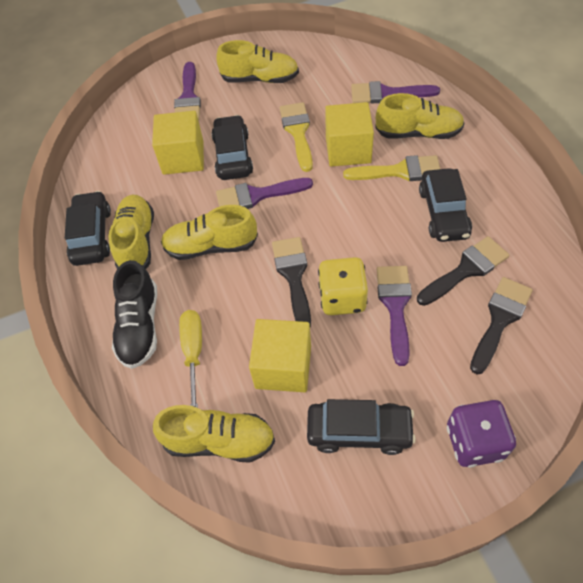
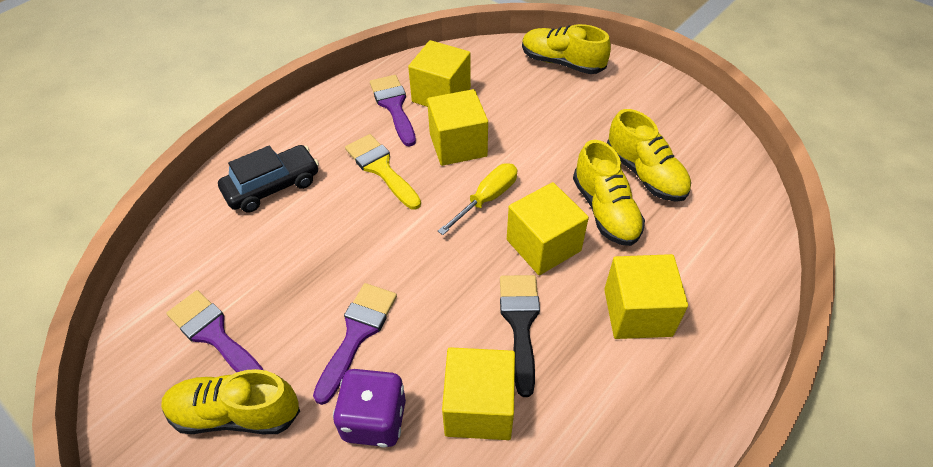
black brush: [272,237,311,327] [417,236,509,306] [470,277,533,374] = 3 -> [500,275,540,397] = 1
black car: [65,191,111,266] [211,115,253,180] [307,399,416,455] [419,168,472,242] = 4 -> [218,145,319,212] = 1
black shoe: [112,260,157,369] = 1 -> none = 0
purple brush: [174,62,201,121] [216,178,313,209] [351,81,440,104] [377,266,412,366] = 4 -> [167,290,263,372] [313,283,397,405] [370,75,416,147] = 3
yellow brush: [280,102,313,172] [343,155,440,181] = 2 -> [345,134,421,210] = 1
yellow cube: [152,111,204,175] [249,319,311,392] [325,102,374,167] = 3 -> [408,40,471,107] [427,89,488,166] [442,347,515,440] [507,182,589,275] [604,254,688,339] = 5
yellow dice: [318,257,368,315] = 1 -> none = 0
yellow shoe: [108,195,154,269] [153,405,275,463] [161,205,258,260] [216,40,299,83] [375,93,464,139] = 5 -> [161,369,300,434] [522,24,611,74] [573,140,645,246] [607,109,691,202] = 4

